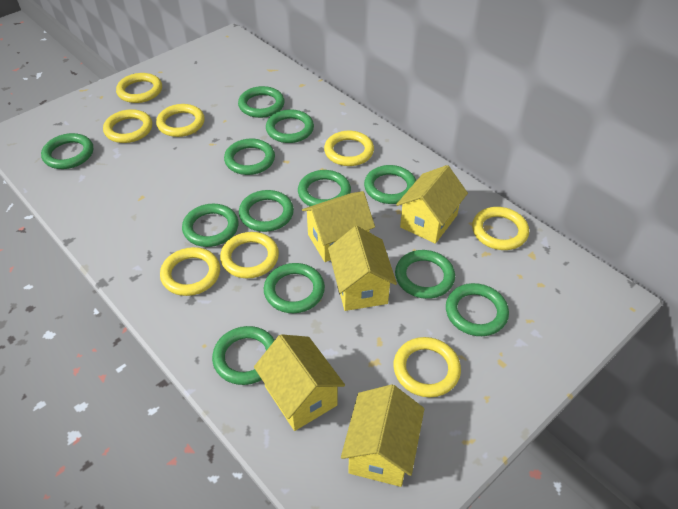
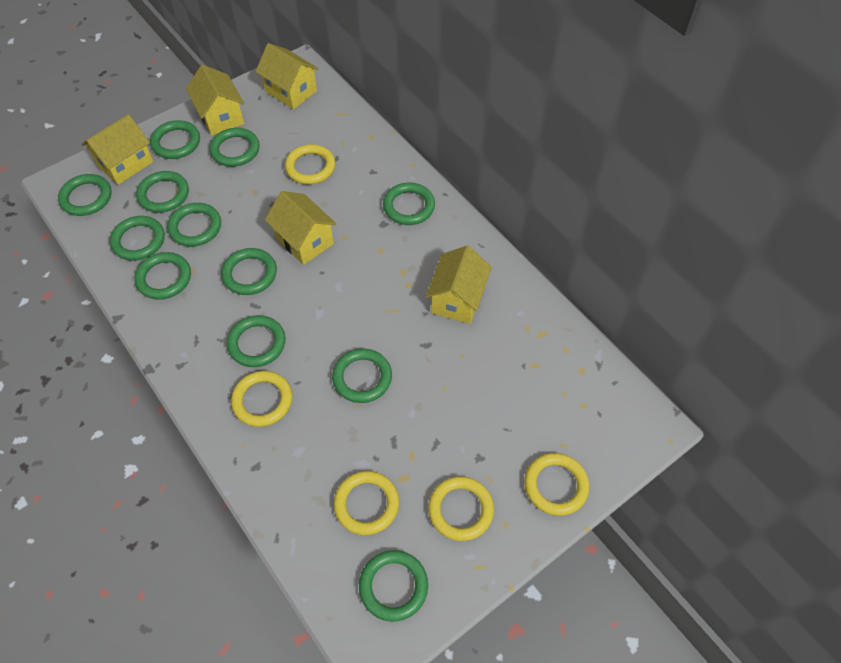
yellow ring: [103,109,152,143] [116,73,162,103] [156,104,205,137] [160,247,220,296] [220,232,279,278] [324,131,374,166] [393,337,461,397] [472,207,529,250] = 8 -> [231,371,292,427] [285,144,335,184] [334,471,399,535] [428,476,494,541] [524,453,589,516] = 5

